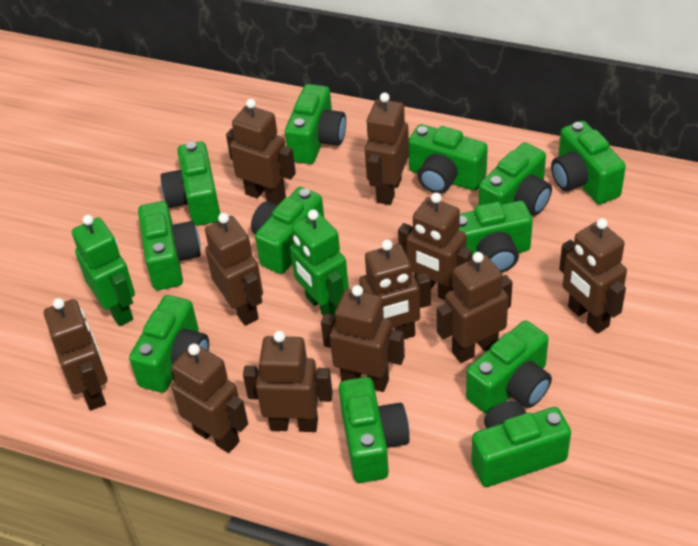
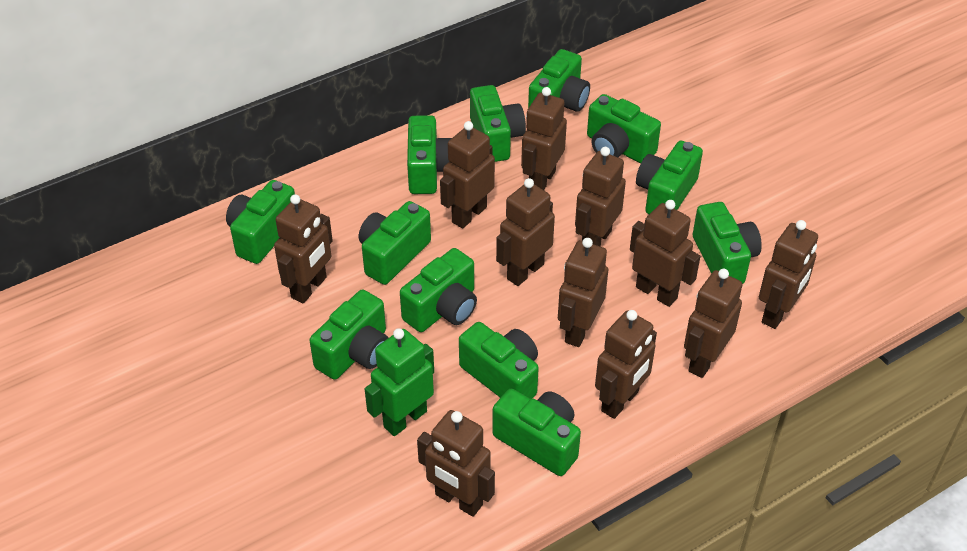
green robot: [72,215,135,326] [289,209,349,316] = 2 -> [365,328,434,436] = 1

